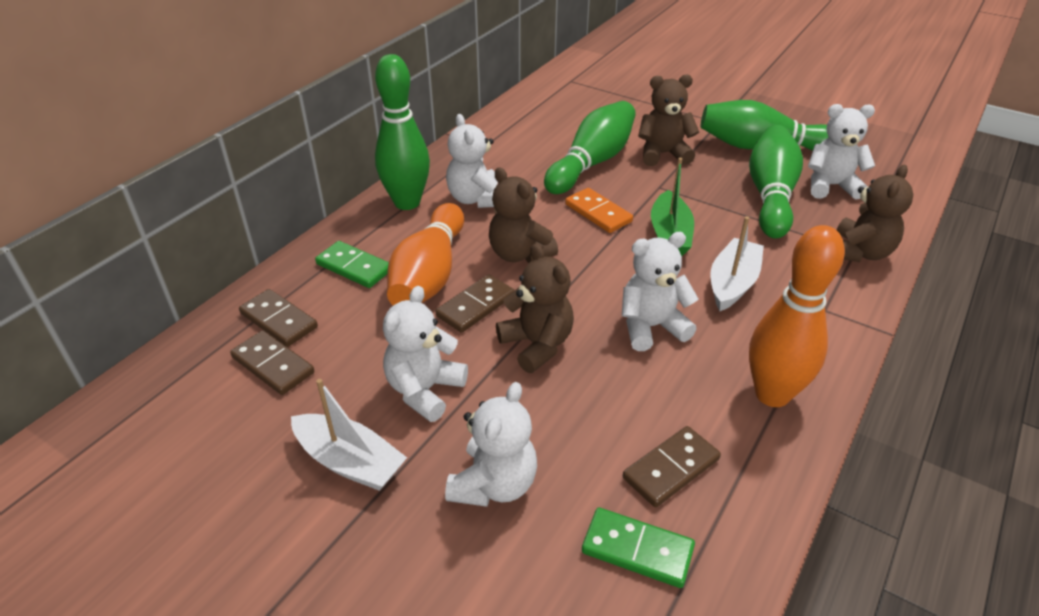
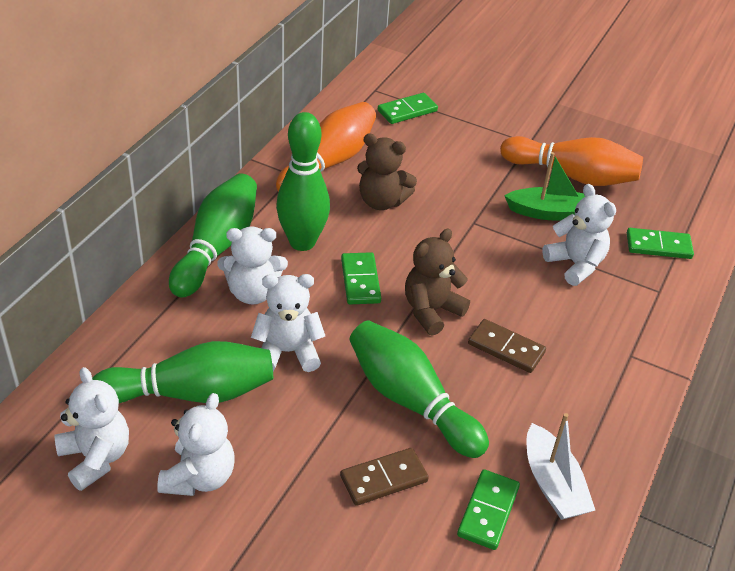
brown domino: [230,330,314,395] [239,289,318,347] [436,274,514,333] [623,426,721,507] = 4 -> [340,448,429,506] [468,319,546,373] = 2
brown teddy bear: [489,167,558,263] [496,244,574,373] [638,74,699,166] [837,165,913,262] = 4 -> [357,134,417,210] [405,229,470,336] = 2
green domino: [315,241,389,288] [582,508,695,588] = 2 -> [341,252,381,304] [378,93,438,124] [457,469,520,550] [627,228,694,259] = 4
orange domino: [565,188,633,233] = 1 -> none = 0
white boat: [291,379,407,491] [710,216,764,311] = 2 -> [527,413,595,520] = 1

